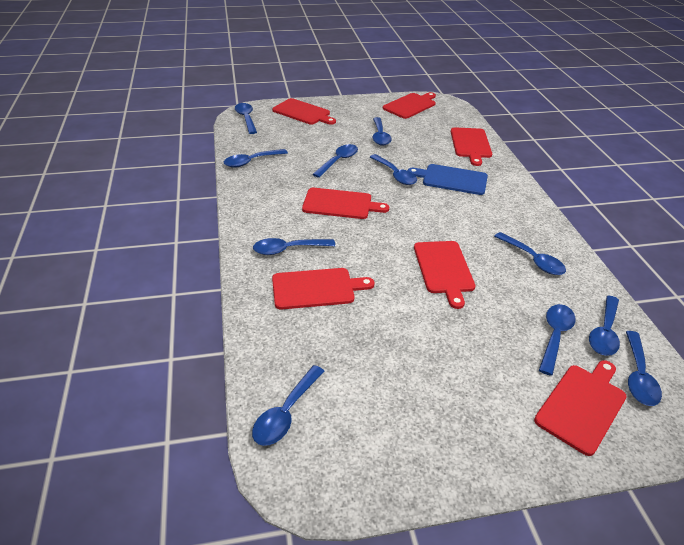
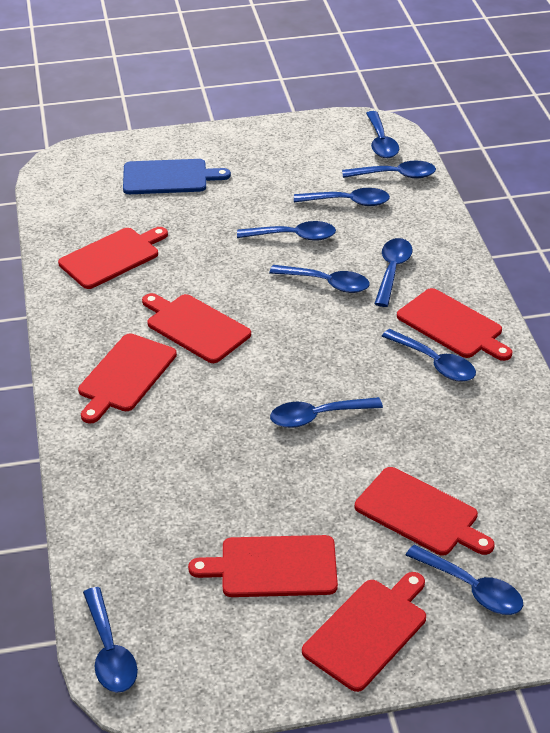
blue spoon: [224,149,288,168] [235,103,257,134] [252,365,324,446] [253,238,335,255] [312,144,358,178] [370,154,417,185] [373,117,392,146] [494,232,566,275] [539,304,576,376] [589,296,620,356] [626,331,662,406] = 11 -> [83,587,138,693] [237,221,336,241] [269,265,370,293] [270,397,383,428] [294,188,390,206] [342,161,436,179] [366,111,399,158] [374,238,413,307] [382,329,476,382] [406,545,523,615] = 10

